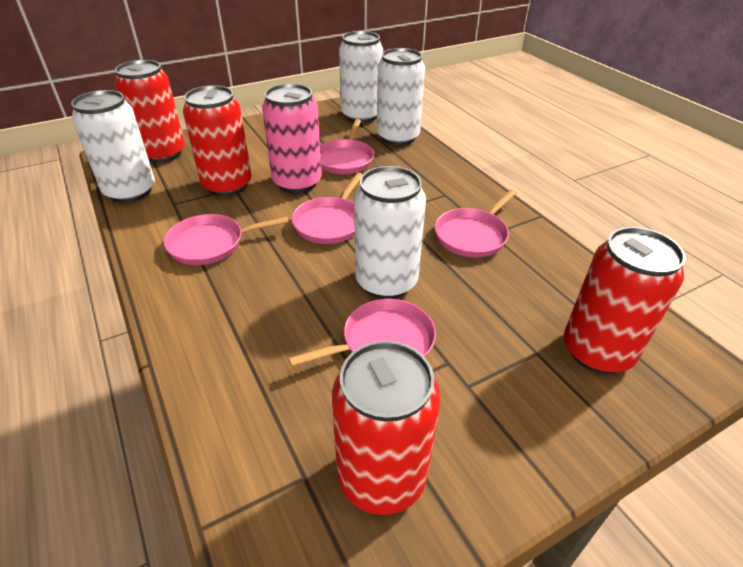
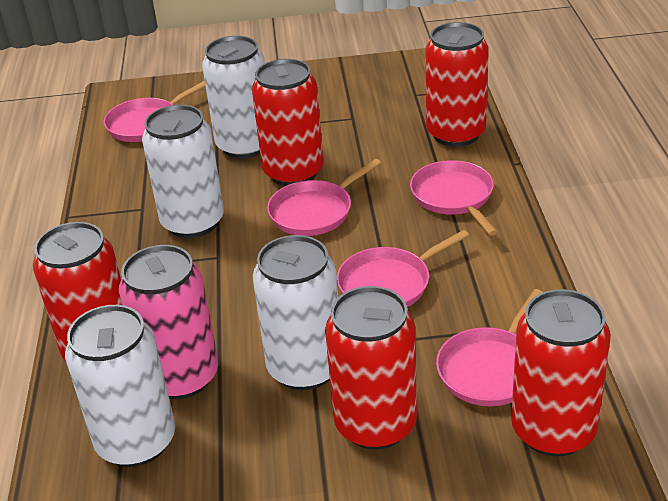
red can: [115,60,185,163] [183,85,252,196] [332,341,441,515] [564,227,686,374] = 4 -> [33,222,122,361] [252,59,323,186] [325,286,417,450] [425,22,489,147] [511,289,611,456] = 5

